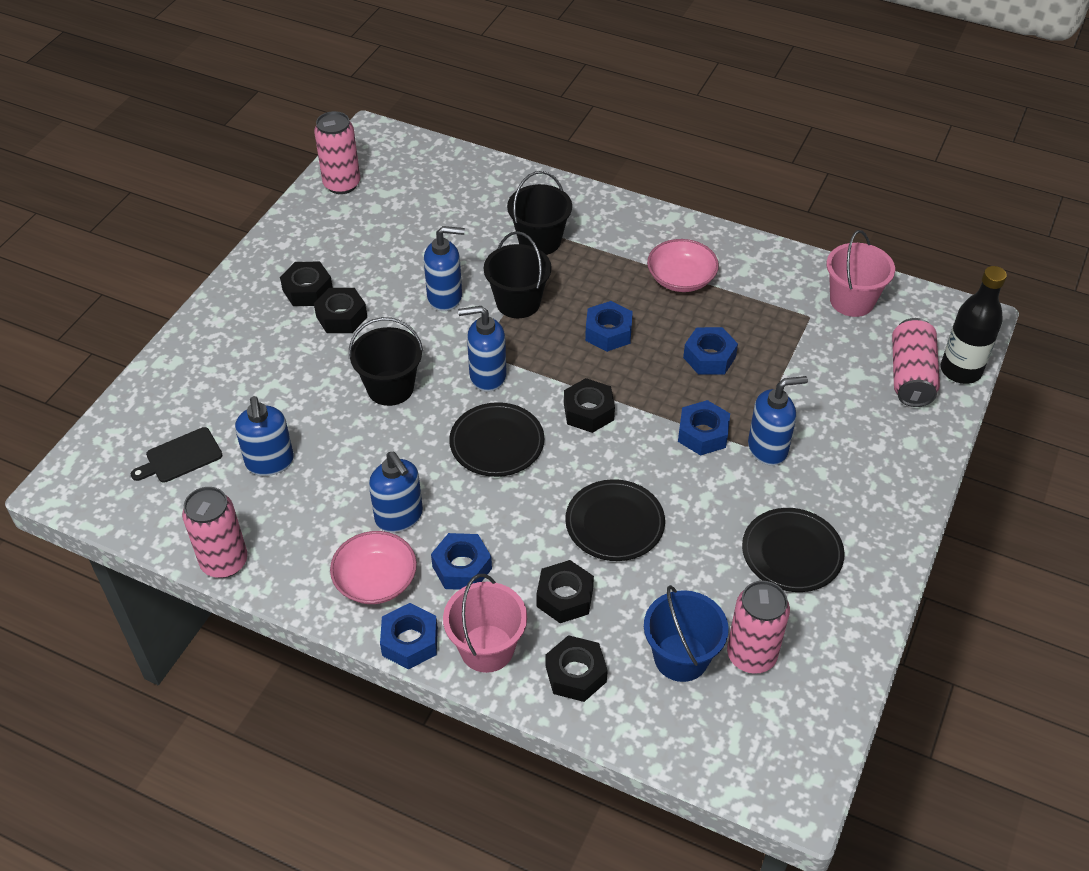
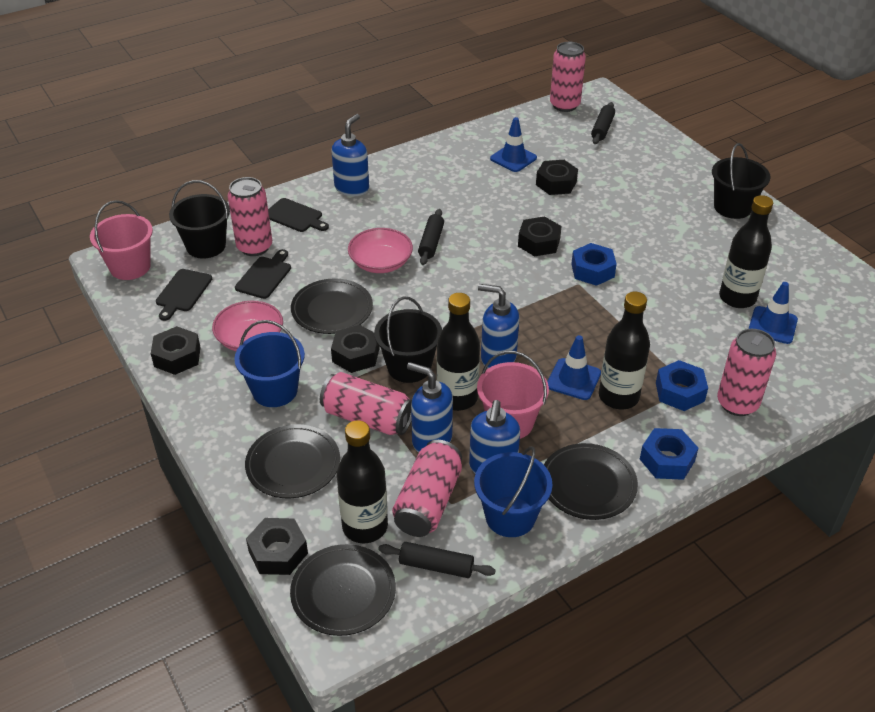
black bottle: [941,266,1007,384] = 1 -> [337,420,388,543] [437,293,480,411] [599,292,650,409] [719,195,773,308] = 4
black cutting board: [131,427,222,483] = 1 -> [156,269,212,321] [235,249,291,299] [268,198,329,232] = 3
black plate: [449,402,544,477] [565,479,665,561] [742,508,845,592] = 3 -> [245,425,340,498] [290,544,396,636] [291,279,373,334] [544,443,638,520] = 4
black rolling pin: none = 0 -> [378,542,496,578] [418,209,444,265] [591,102,615,144] = 3
blue bucket: [644,585,729,682] = 1 -> [234,320,305,407] [474,447,552,537] = 2
blue nut: [380,603,438,669] [431,533,492,590] [585,301,633,352] [678,400,730,456] [683,327,738,375] = 5 -> [571,243,617,286] [640,428,698,480] [656,360,708,411] = 3
blue soap dispenser: [235,396,294,476] [369,452,423,533] [424,226,465,311] [458,306,507,392] [748,376,808,466] = 5 -> [331,114,369,196] [407,362,453,453] [469,400,520,474] [478,284,519,369] = 4
blue traffic cone: none = 0 -> [490,117,537,172] [547,335,601,400] [748,282,798,344] = 3
pink can: [182,487,248,578] [314,111,360,194] [727,581,790,674] [892,318,940,407] = 4 -> [228,177,272,256] [320,372,412,435] [392,440,462,537] [550,42,586,112] [717,329,776,416] = 5

